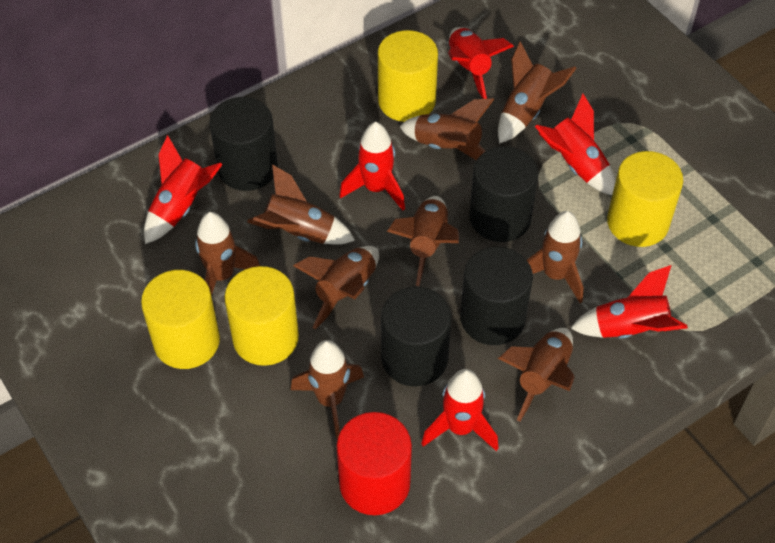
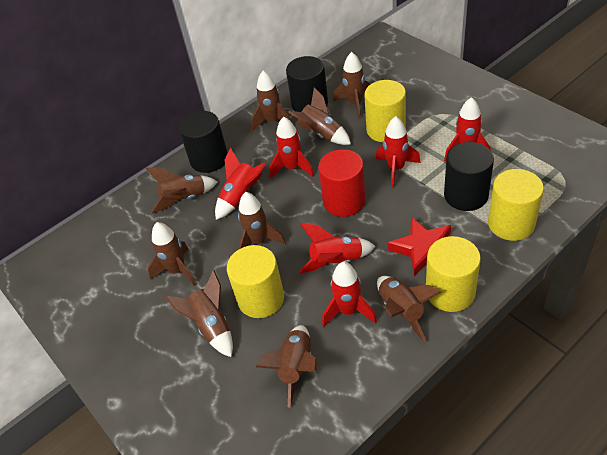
black cylinder: [209,97,278,191] [381,287,451,386] [460,247,533,345] [469,146,538,242] = 4 -> [179,111,228,173] [286,56,328,112] [444,142,494,211] = 3
red star: none = 0 -> [388,217,451,276] = 1

